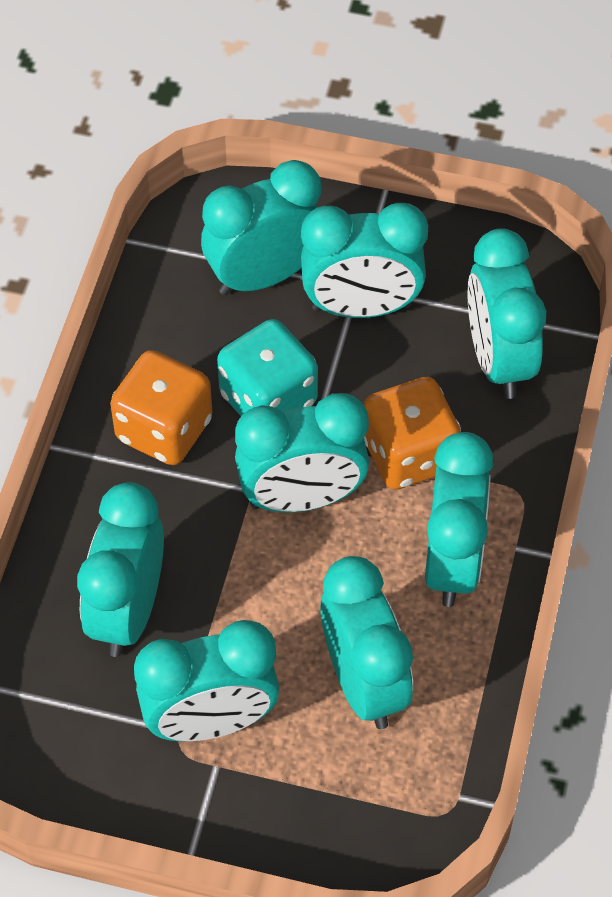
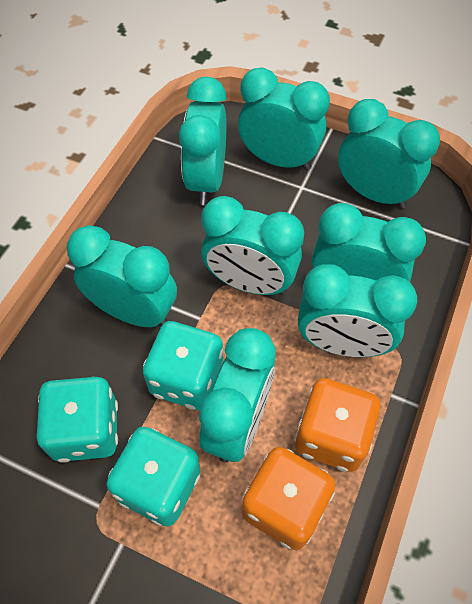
turquoise dice: [217,319,318,416] = 1 -> [37,377,118,463] [106,427,201,526] [143,321,223,410] = 3

